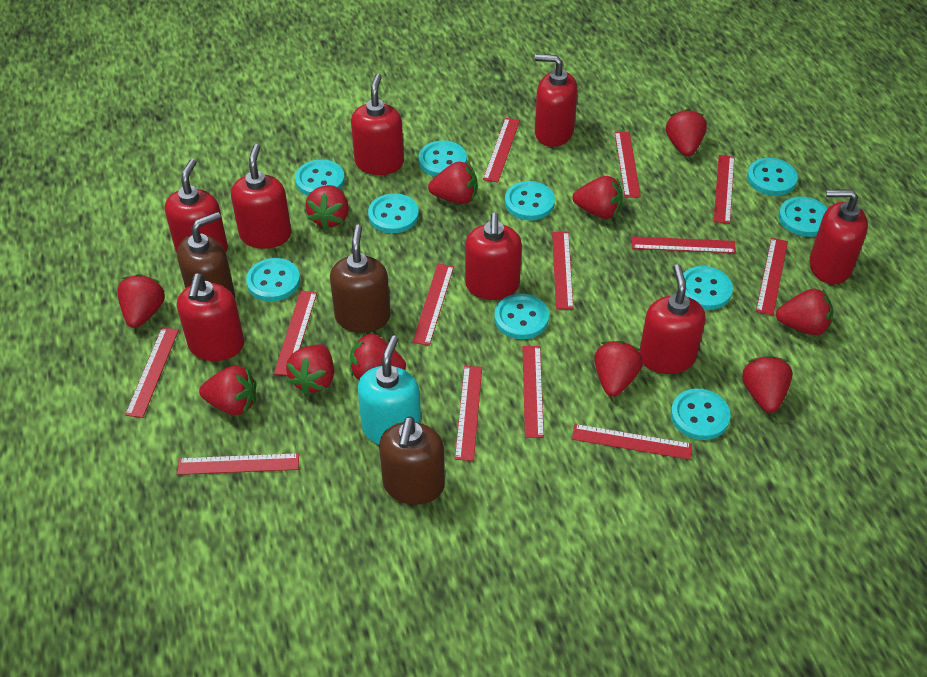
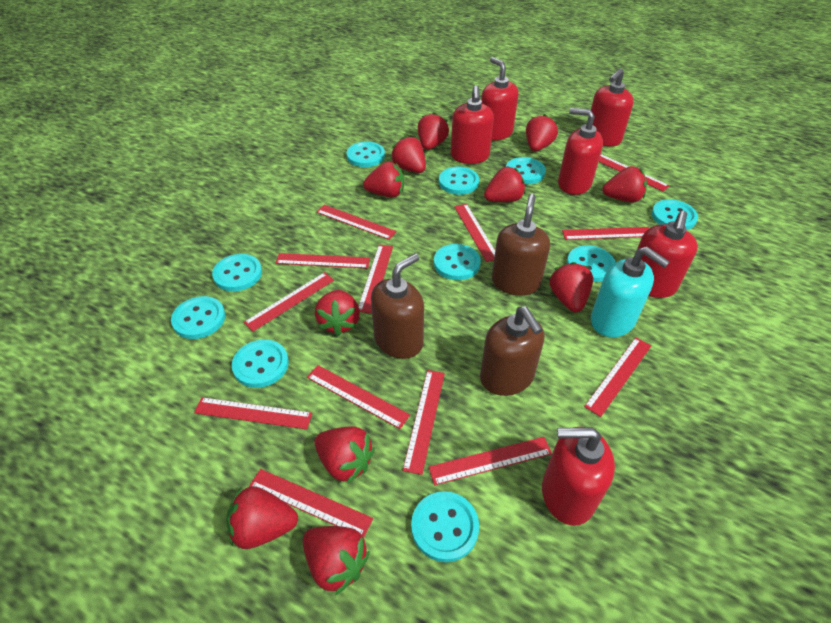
red soap dispenser: [165,159,228,253] [177,273,244,361] [231,144,291,249] [351,74,404,175] [465,213,522,300] [535,54,578,147] [639,264,706,374] [809,189,868,284] = 8 -> [451,85,494,164] [481,57,518,141] [542,427,615,526] [558,108,603,195] [591,68,634,147] [637,211,698,298] = 6

